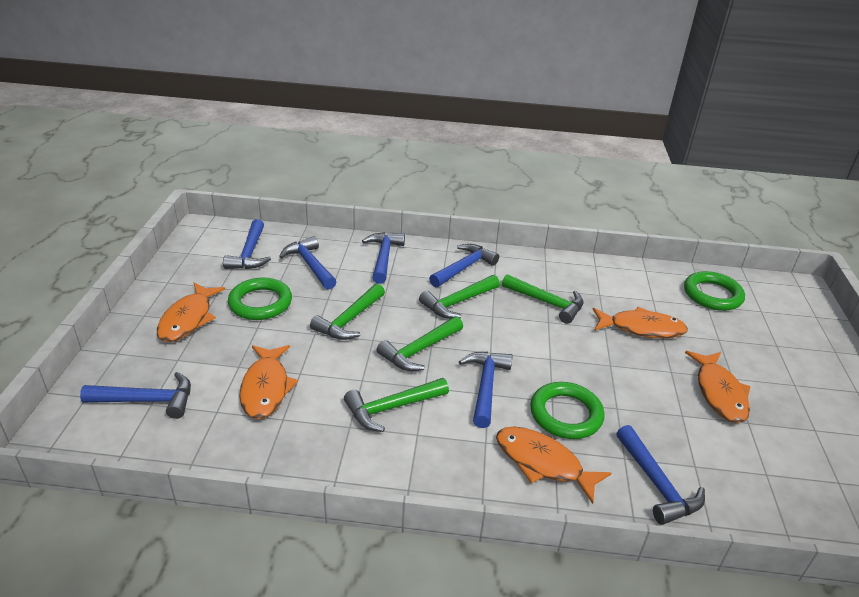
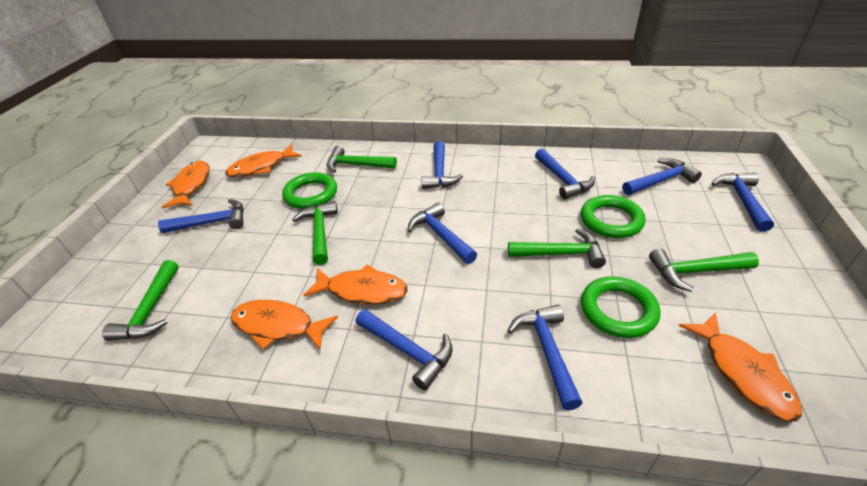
blue hammer: [80,372,191,419] [223,219,271,269] [279,236,337,290] [362,232,405,284] [429,244,499,287] [459,352,512,428] [616,425,705,525] = 7 -> [158,199,244,233] [355,309,453,390] [407,202,477,264] [421,141,463,189] [508,305,583,410] [535,148,595,199] [622,158,702,195] [711,173,774,232] = 8

